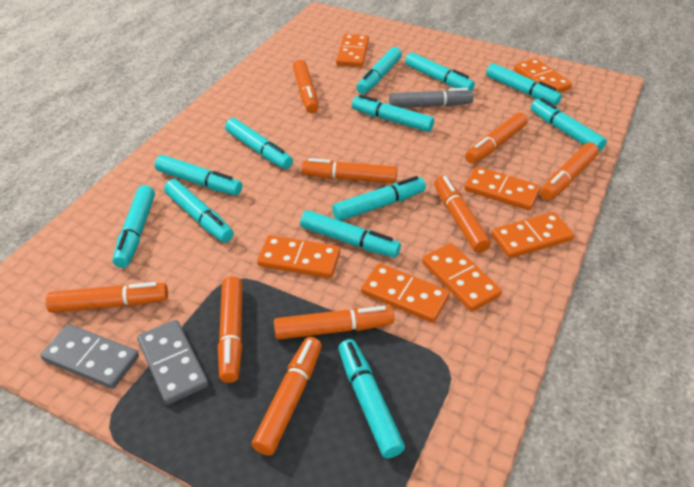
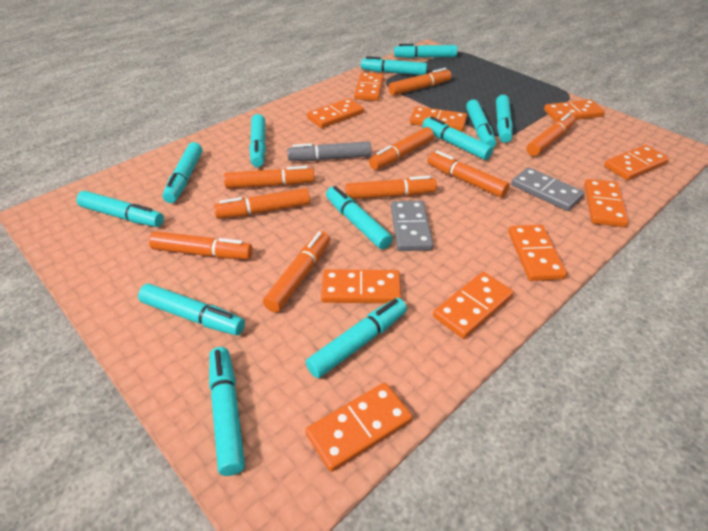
orange domino: [257,235,340,278] [336,34,369,67] [361,263,450,323] [422,243,502,312] [464,166,541,211] [491,212,574,258] [514,58,572,93] = 7 -> [306,383,412,472] [307,98,364,128] [321,269,401,303] [354,72,384,101] [410,106,467,131] [433,272,514,339] [508,225,567,281] [544,99,605,121] [584,179,629,227] [604,145,669,180] = 10

